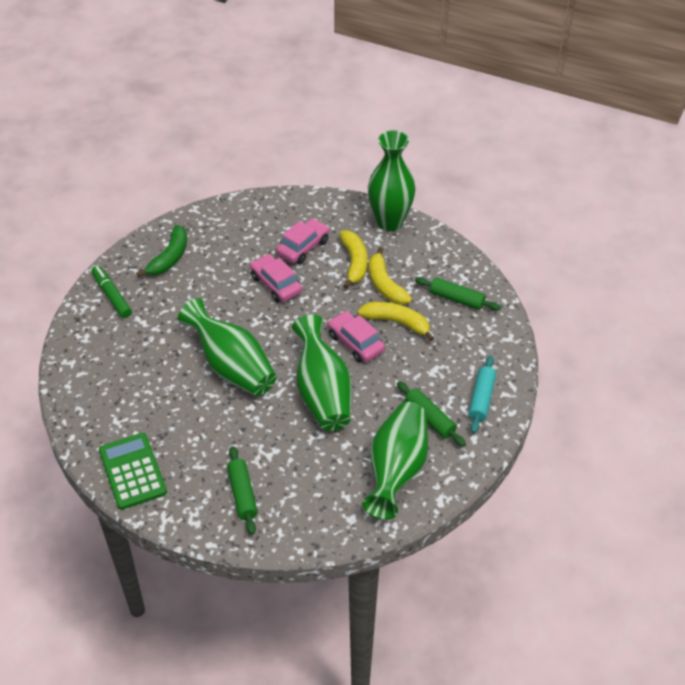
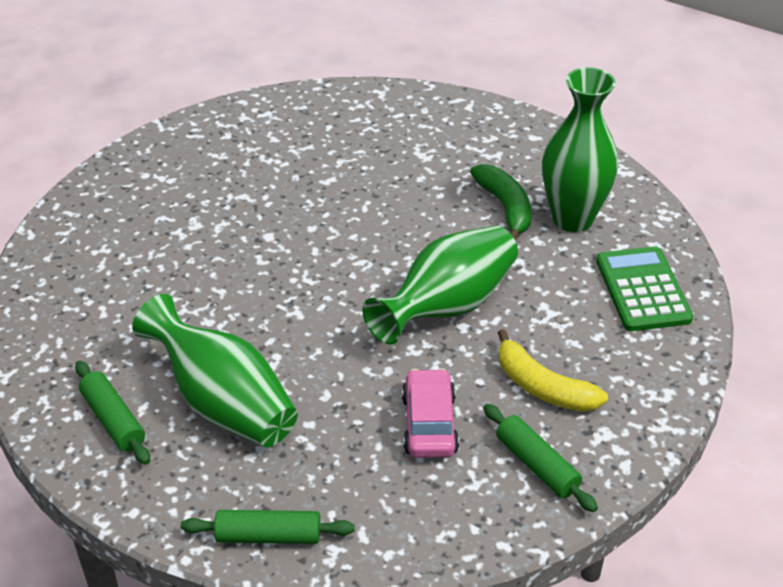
green marker: [91,265,132,318] = 1 -> none = 0
green vase: [178,298,277,396] [292,314,351,431] [362,402,428,520] [368,130,415,231] = 4 -> [132,294,298,448] [362,226,518,345] [542,68,618,232] = 3
pink car: [250,254,302,303] [276,218,329,264] [328,311,385,363] = 3 -> [402,368,459,458] = 1
turquoise rolling pin: [468,356,496,433] = 1 -> none = 0
yellow banana: [339,230,368,289] [358,302,434,341] [369,247,412,304] = 3 -> [498,329,608,412] = 1

